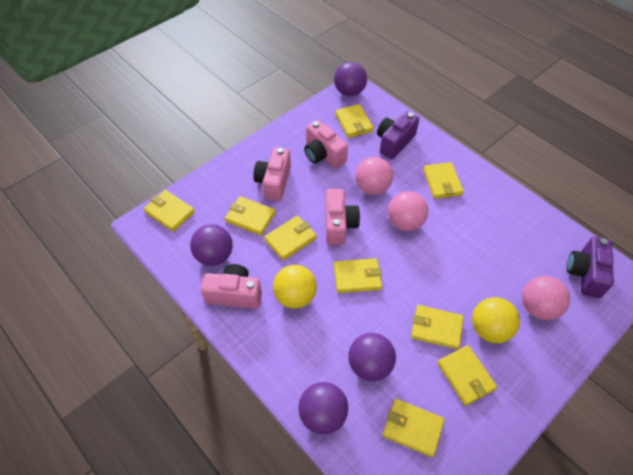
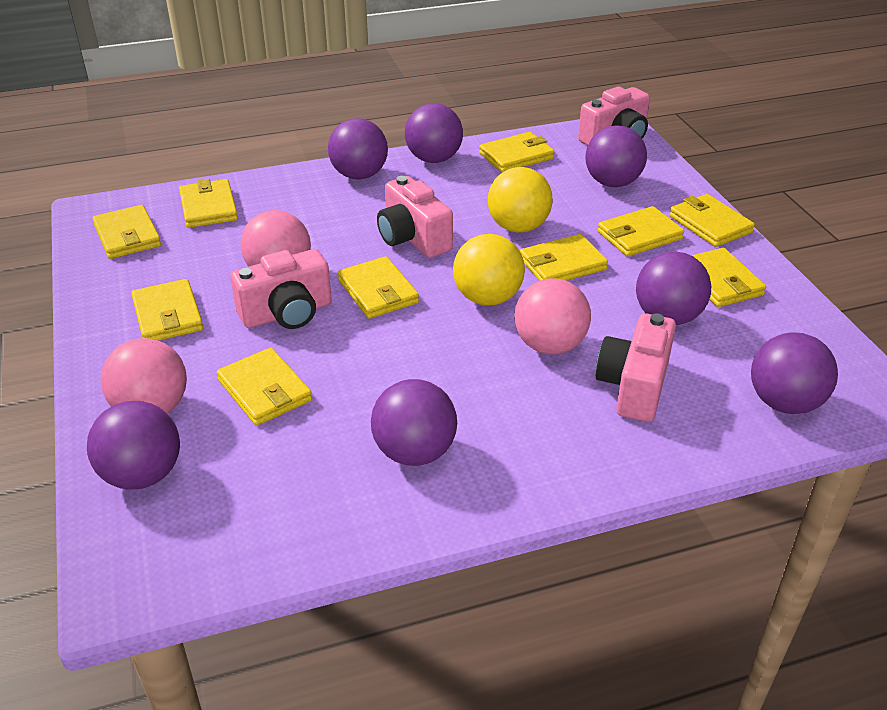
purple ball: [190,224,233,266] [298,382,348,434] [334,62,367,96] [349,333,396,381] = 4 -> [87,401,180,490] [328,118,388,180] [371,379,457,466] [405,103,463,163] [585,125,647,187] [636,251,711,325] [751,333,838,414] = 7
purple camera: [377,111,419,159] [567,236,614,298] = 2 -> none = 0
yellow wallet: [144,190,195,232] [225,196,276,235] [264,216,317,260] [334,258,382,293] [335,104,374,138] [382,399,445,458] [411,305,464,350] [423,162,464,199] [437,345,497,406] = 9 -> [92,205,161,259] [131,279,203,341] [179,179,238,228] [217,348,312,426] [338,257,419,319] [479,132,554,173] [520,234,608,281] [598,206,684,257] [669,194,755,247] [691,248,766,307] = 10

